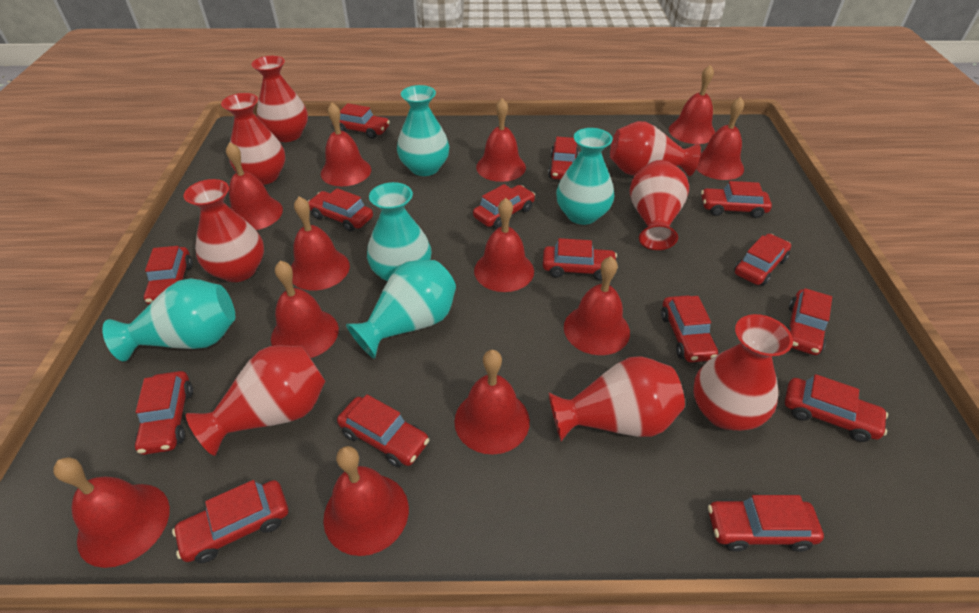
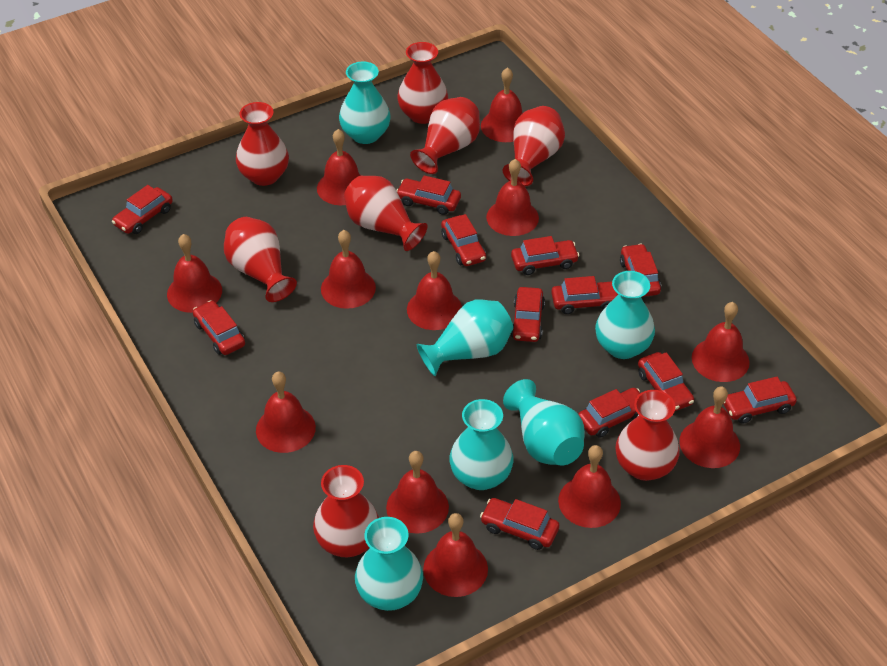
red car: [135,371,193,455] [144,246,193,305] [172,480,288,563] [308,188,373,232] [332,103,390,139] [337,394,429,467] [473,184,535,229] [543,238,618,281] [548,137,579,180] [661,295,718,362] [701,181,772,218] [708,495,824,552] [734,234,791,286] [785,374,888,442] [787,288,832,355] = 15 -> [112,185,173,234] [193,300,245,355] [396,175,461,215] [441,214,486,266] [480,498,559,550] [511,236,579,275] [511,287,545,342] [551,276,618,314] [578,388,640,438] [620,244,661,297] [638,352,694,411] [723,377,797,424] = 12
turquoise vase: [102,278,235,361] [346,260,456,359] [367,182,431,281] [397,85,450,176] [556,128,614,225] = 5 -> [339,61,391,144] [355,517,423,611] [417,300,513,376] [449,399,514,490] [503,379,585,465] [595,271,655,359] = 6

